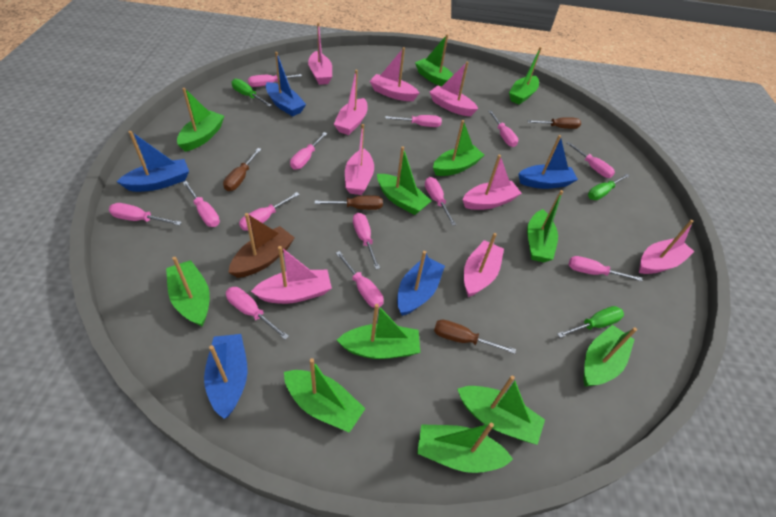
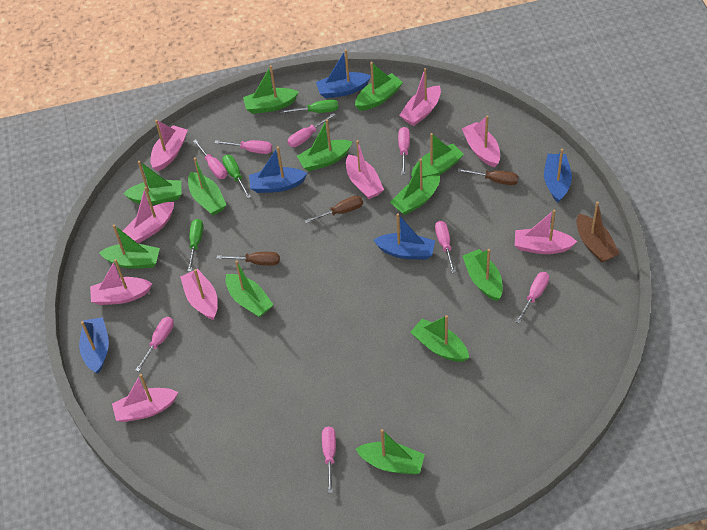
brown screwdriver: [223,148,261,191] [315,195,383,210] [434,320,516,354] [528,117,581,129] = 4 -> [217,252,280,265] [305,196,363,223] [458,168,518,185] = 3
pink screwdriver: [109,203,182,226] [183,181,220,227] [226,287,289,340] [239,192,300,231] [248,74,302,87] [290,132,327,170] [336,251,384,308] [353,213,380,269] [385,115,442,127] [425,177,456,226] [488,111,518,147] [566,142,615,178] [568,256,643,281] = 13 -> [135,317,174,372] [193,140,227,179] [215,140,272,154] [288,113,336,147] [322,426,336,493] [398,127,410,175] [435,221,456,273] [516,272,549,324] = 8

